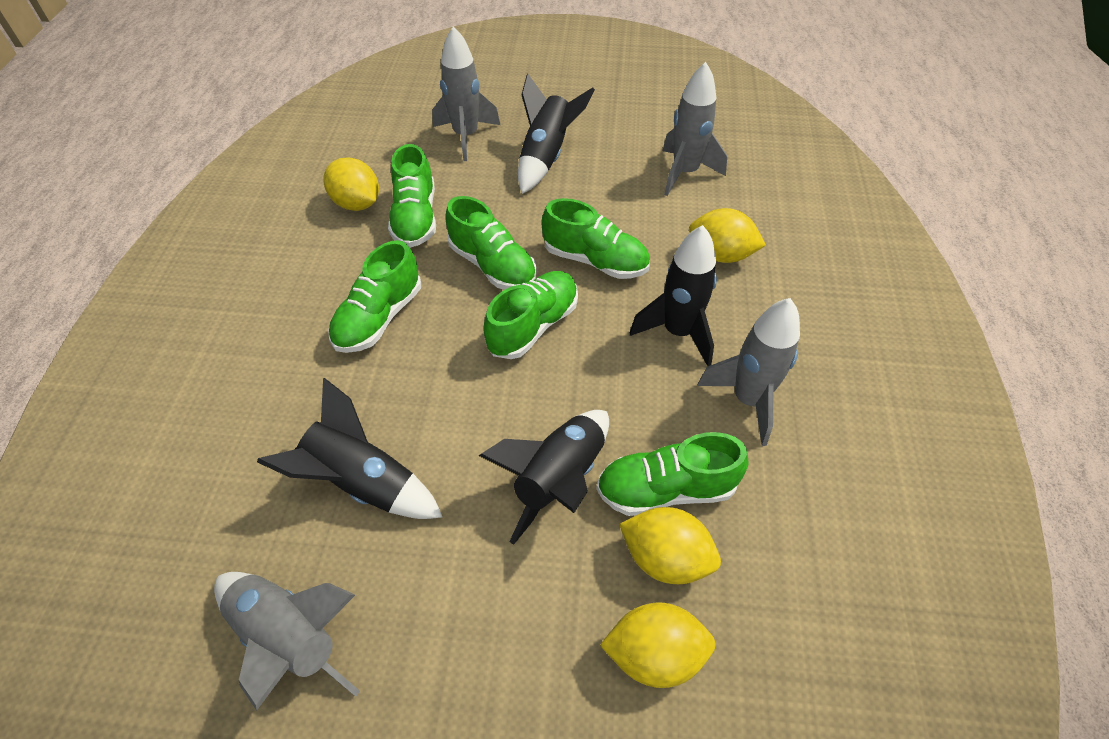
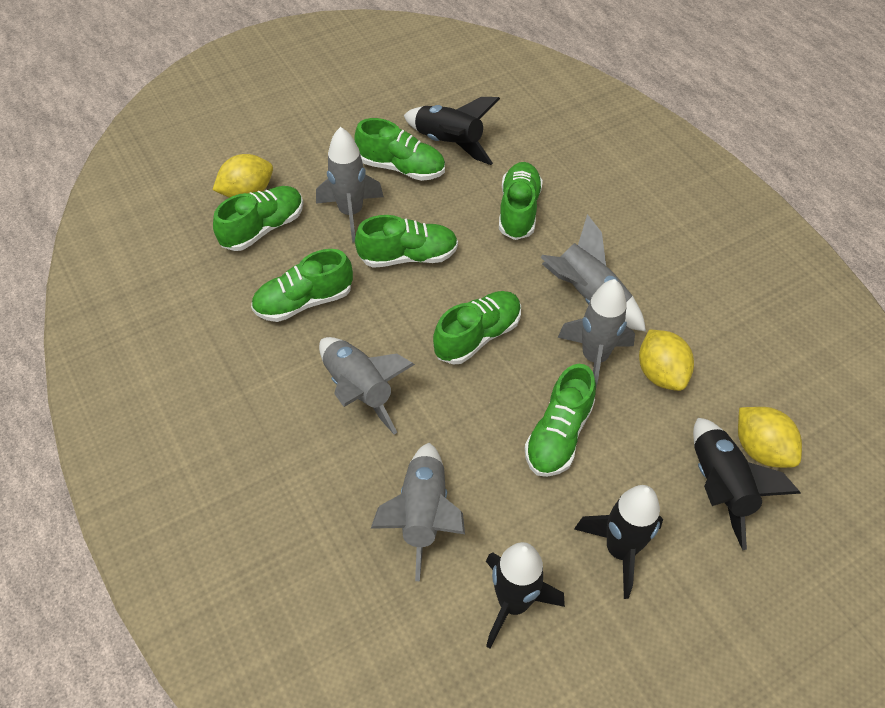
green shoe: [328,240,421,353] [388,144,436,248] [445,196,537,290] [483,271,578,359] [541,198,650,279] [597,432,749,516] = 6 -> [213,186,303,251] [251,249,353,322] [354,118,445,181] [355,215,458,268] [433,291,521,365] [499,162,543,240] [525,364,596,477] = 7
grey rocket: [214,572,360,711] [432,26,500,161] [663,62,727,196] [697,298,800,446] = 4 -> [316,127,384,243] [319,337,415,435] [371,443,465,581] [540,214,646,332] [558,279,635,387] = 5
yellow lemon: [324,157,379,211] [600,602,716,688] [619,507,721,584] [689,208,766,263] = 4 -> [212,154,273,198] [639,329,694,391] [738,407,802,468] = 3

